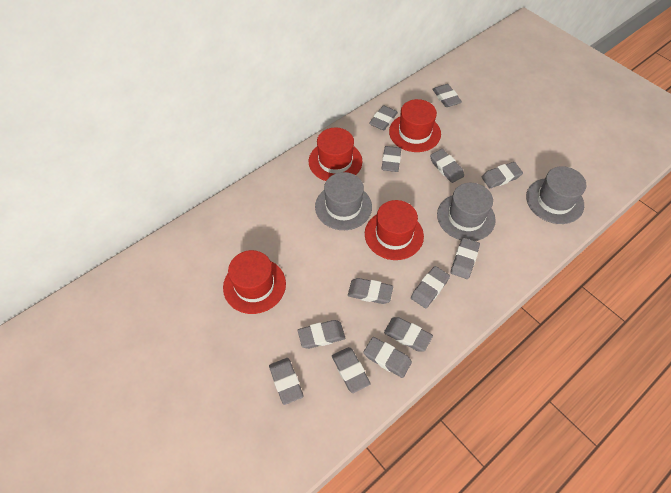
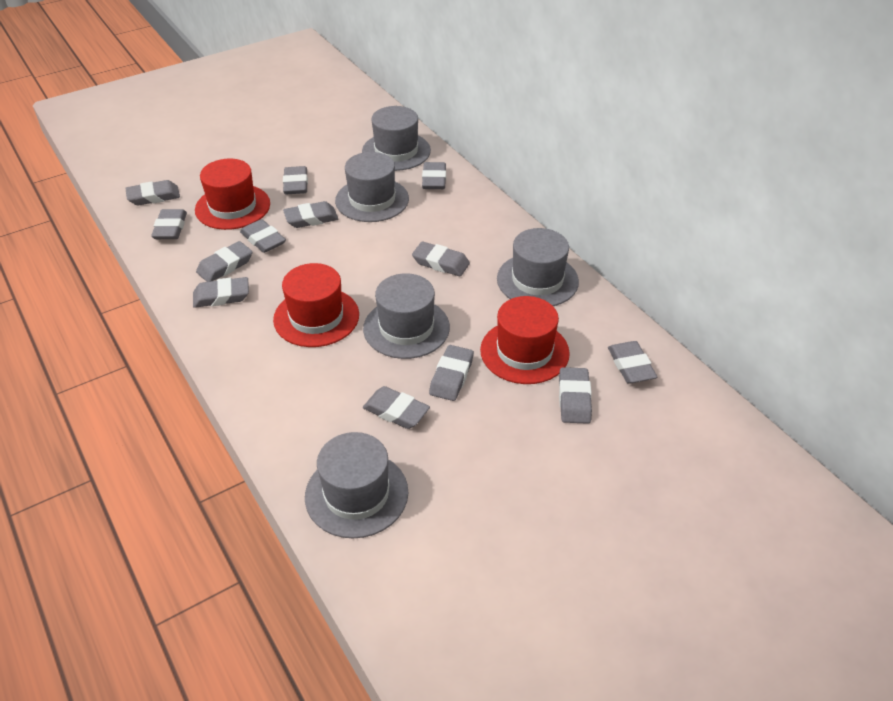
grey hat: [315,172,372,230] [437,183,496,241] [526,166,586,224] = 3 -> [305,432,408,538] [335,152,409,222] [362,106,431,171] [363,273,450,359] [497,228,579,306] = 5
red hat: [223,250,286,314] [309,128,362,181] [365,200,424,260] [389,99,441,152] = 4 -> [195,159,270,230] [273,263,359,347] [480,296,570,384] = 3

